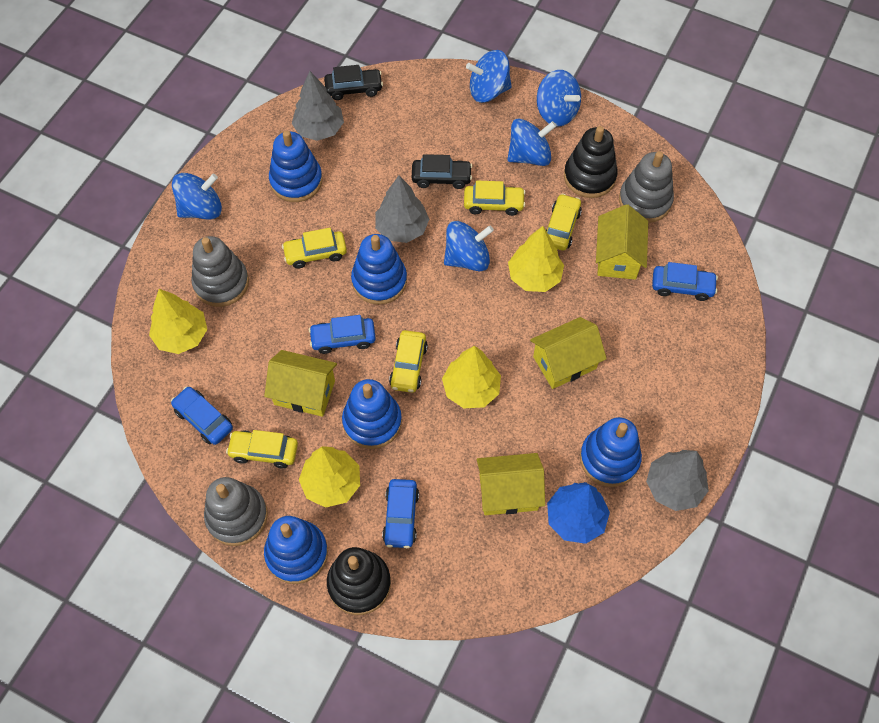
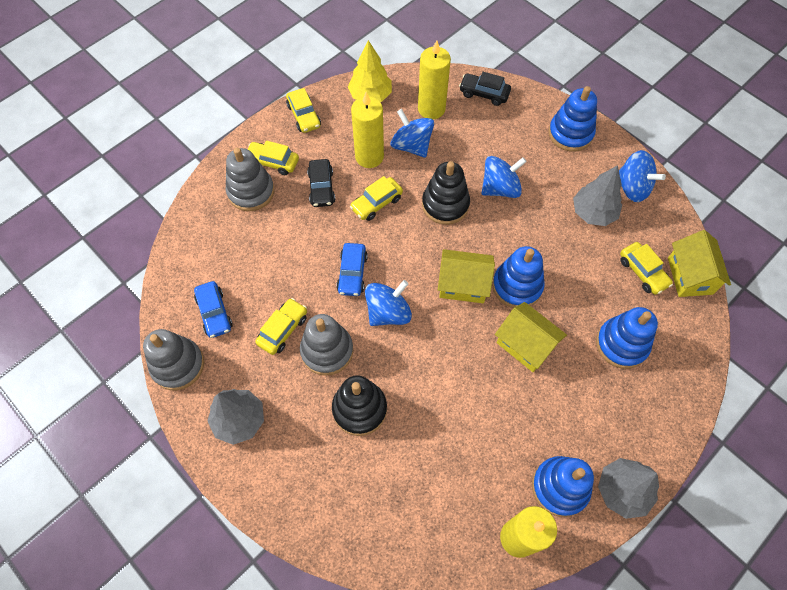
blue car: [171,386,233,445] [309,315,376,354] [382,479,419,548] [652,262,718,301] = 4 -> [194,281,233,338] [336,243,368,296] = 2
blue spinning top: [172,173,222,220] [444,221,494,272] [466,50,512,103] [507,119,556,166] [537,70,581,126] = 5 -> [365,280,412,326] [391,109,434,158] [482,156,527,198] [619,150,666,202] = 4
blue stacking toy: [264,516,328,584] [269,130,323,202] [342,379,402,449] [351,234,407,305] [580,417,642,487] = 5 -> [492,246,545,308] [532,456,594,517] [548,86,597,152] [596,307,658,369] = 4
blue tree: [547,482,610,544] = 1 -> none = 0
yellow candle: none = 0 -> [351,92,384,168] [418,40,451,119] [500,506,557,558] = 3
yellow house: [264,350,337,417] [477,453,545,515] [530,317,607,389] [596,204,648,280] = 4 -> [438,249,495,303] [495,302,567,372] [668,230,731,297] = 3
yellow tree: [149,289,207,354] [299,446,360,508] [442,346,501,408] [508,226,564,292] = 4 -> [348,40,392,102] = 1

